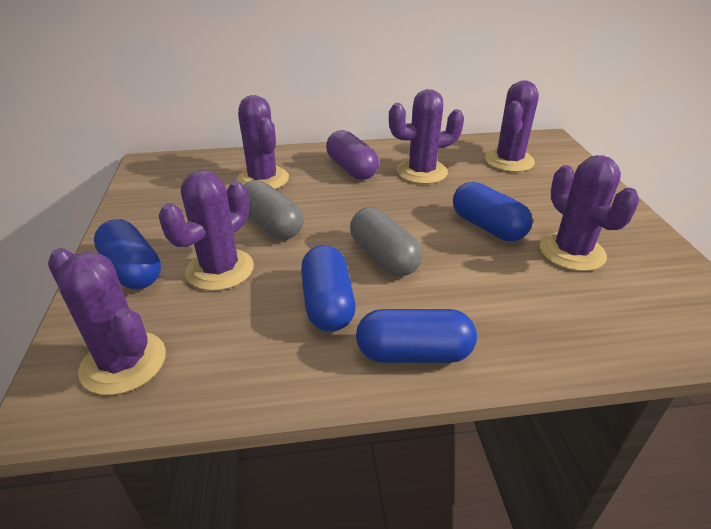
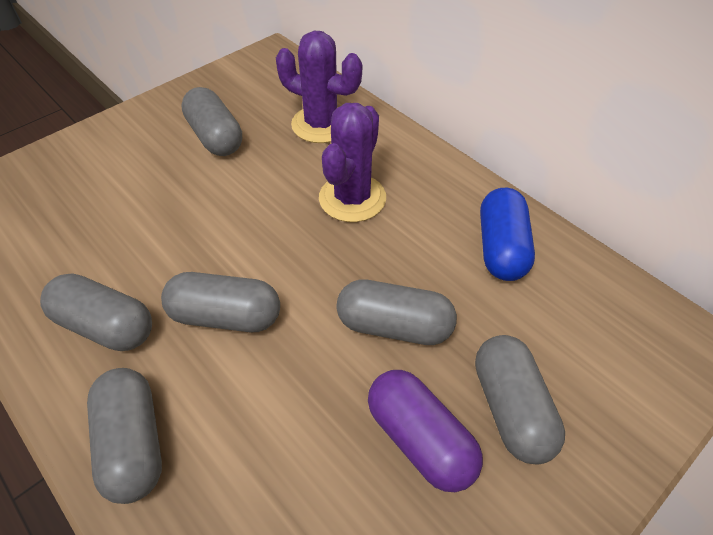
blue capsule: [94,219,161,289] [301,245,356,332] [356,309,477,363] [453,182,533,241] = 4 -> [480,188,535,281] = 1
grey capsule: [244,180,304,239] [350,207,422,276] = 2 -> [40,273,152,351] [87,368,162,504] [161,272,280,332] [181,87,242,156] [336,279,457,345] [475,335,565,465] = 6
purple cactus: [48,248,166,395] [159,170,254,291] [236,95,289,189] [389,89,464,184] [485,80,539,172] [540,155,640,271] = 6 -> [276,31,362,143] [319,103,386,222] = 2

